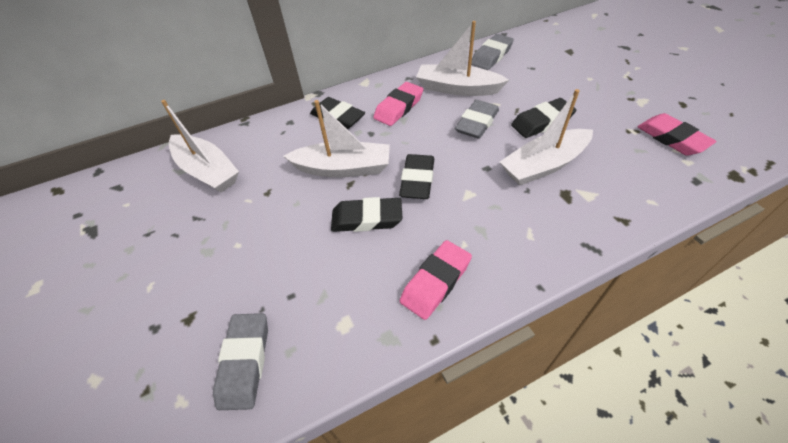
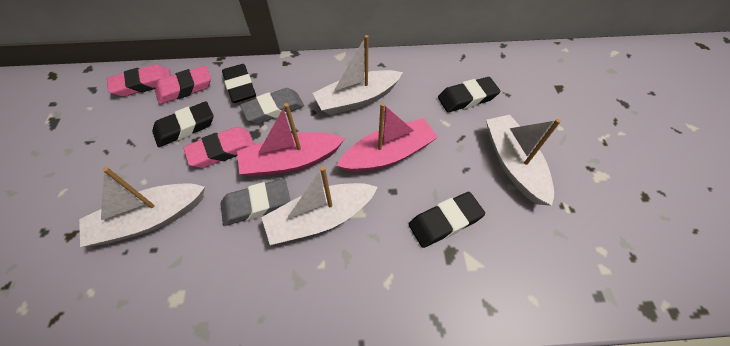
grey eraser: [213,313,268,410] [455,100,499,139] [471,34,514,70] = 3 -> [221,179,290,226] [240,88,304,124] = 2
pink boat: none = 0 -> [237,103,345,177] [337,103,438,173] = 2

